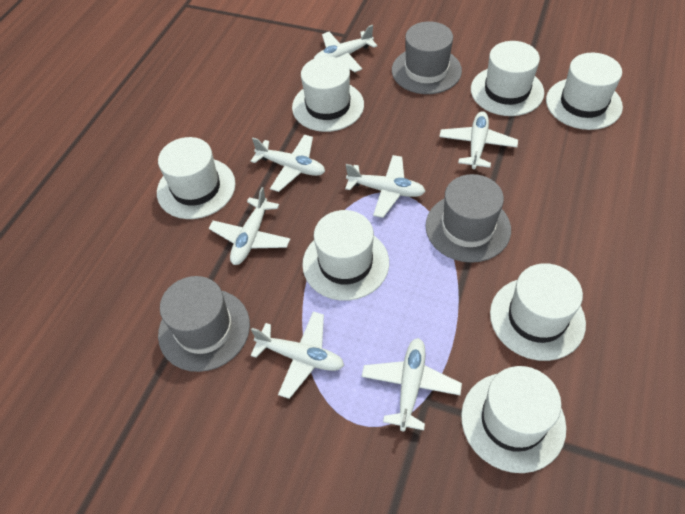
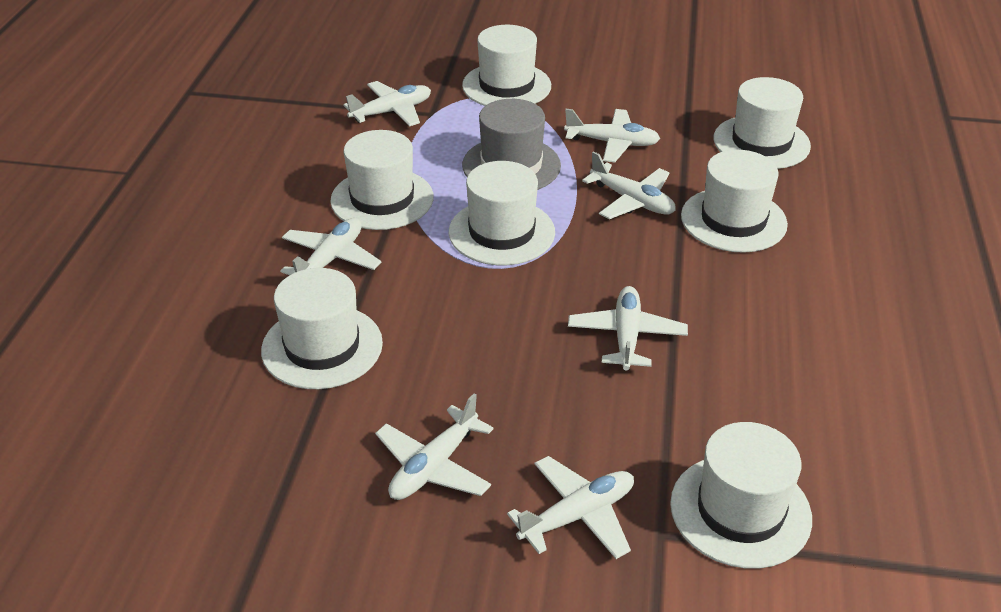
grey hat: [158,276,250,372] [392,21,462,94] [426,174,511,263] = 3 -> [462,99,561,190] = 1

